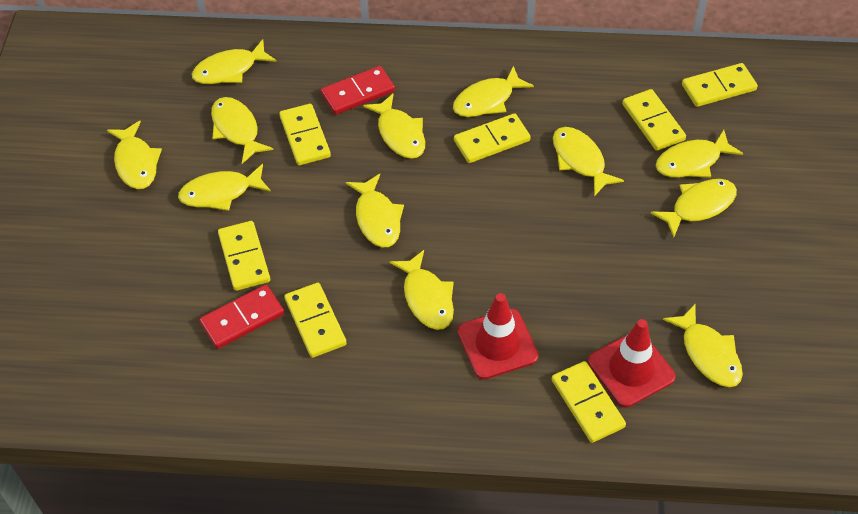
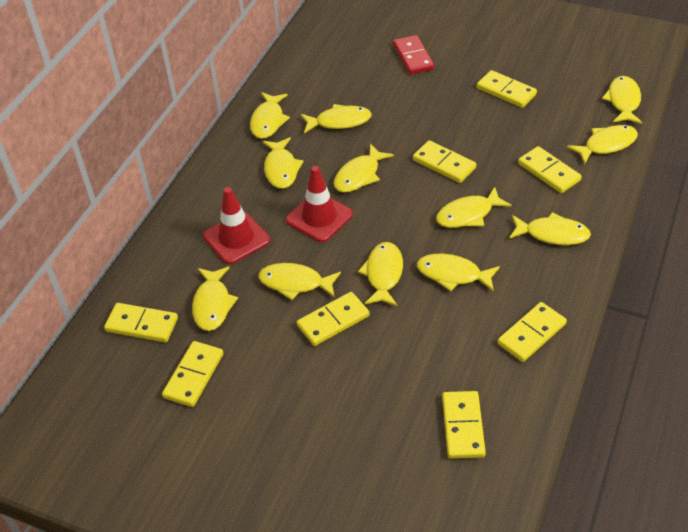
red domino: [199,284,284,349] [321,66,395,115] = 2 -> [393,35,434,74] = 1
yellow domino: [218,221,270,291] [279,104,331,165] [284,283,347,358] [454,113,531,163] [552,361,626,443] [622,89,686,151] [682,63,758,107] = 7 -> [104,303,178,342] [162,341,223,407] [297,292,370,346] [413,140,476,183] [442,391,486,459] [477,70,537,108] [497,302,567,362] [518,146,582,193] = 8

